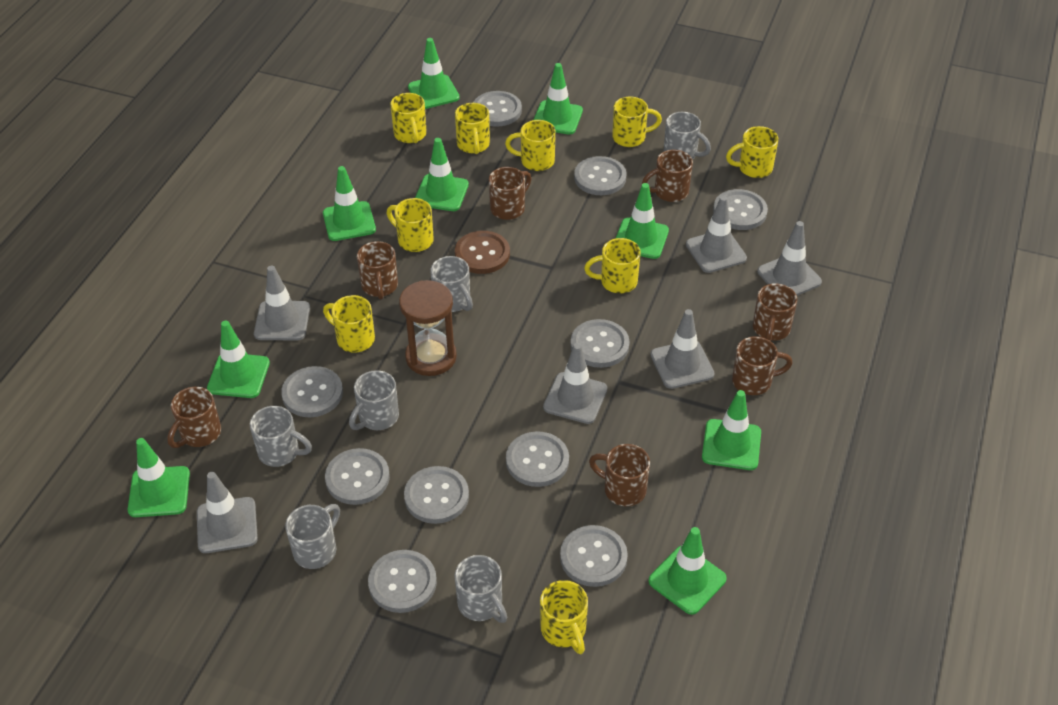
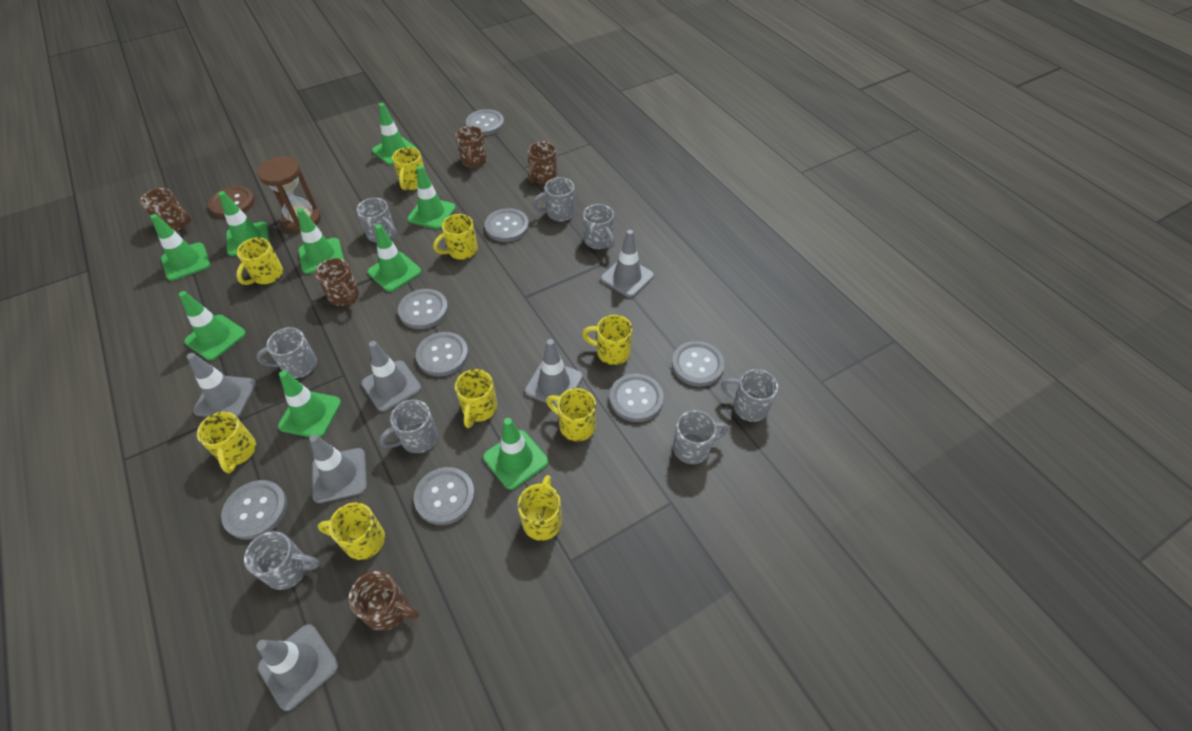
brown mug: [167,387,221,448] [357,241,398,300] [489,167,532,220] [589,444,650,506] [642,150,693,202] [732,336,793,395] [753,283,797,341] = 7 -> [140,188,191,232] [315,258,359,306] [349,571,419,631] [456,126,487,168] [528,142,557,184] = 5
grey button: [281,366,343,417] [325,448,390,505] [368,550,437,613] [404,466,469,524] [473,91,522,127] [506,431,569,487] [560,525,628,587] [570,319,630,368] [574,156,626,195] [713,189,768,230] = 10 -> [221,480,287,540] [398,289,448,329] [414,467,475,525] [416,332,468,376] [466,109,504,136] [484,208,529,242] [610,374,664,422] [672,341,725,387] = 8
grey mug: [250,406,312,467] [285,504,340,569] [349,370,399,430] [430,256,473,312] [455,555,507,623] [664,112,711,160] = 6 -> [244,531,320,590] [256,327,317,378] [356,198,397,243] [379,399,438,453] [533,177,575,221] [583,204,615,249] [673,410,728,464] [721,369,778,422] = 8

